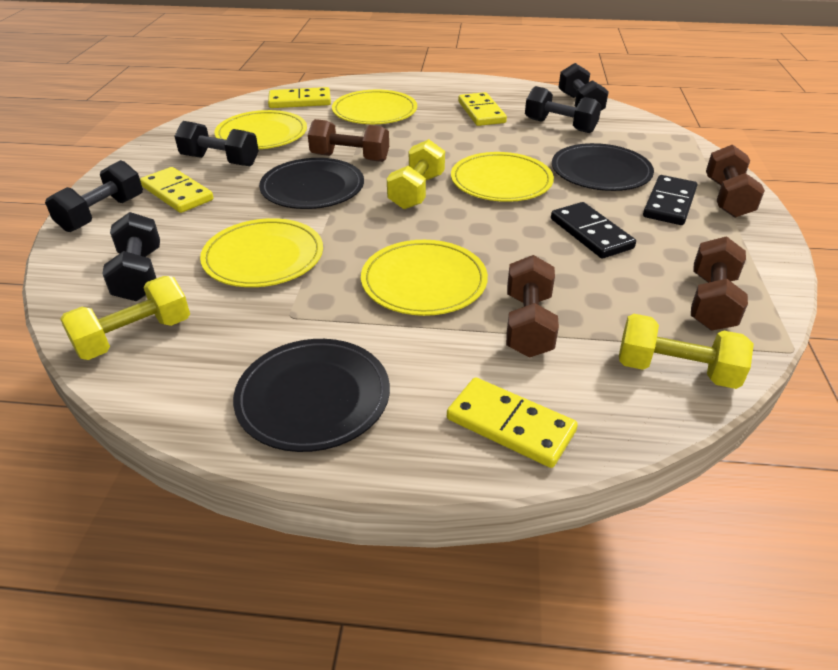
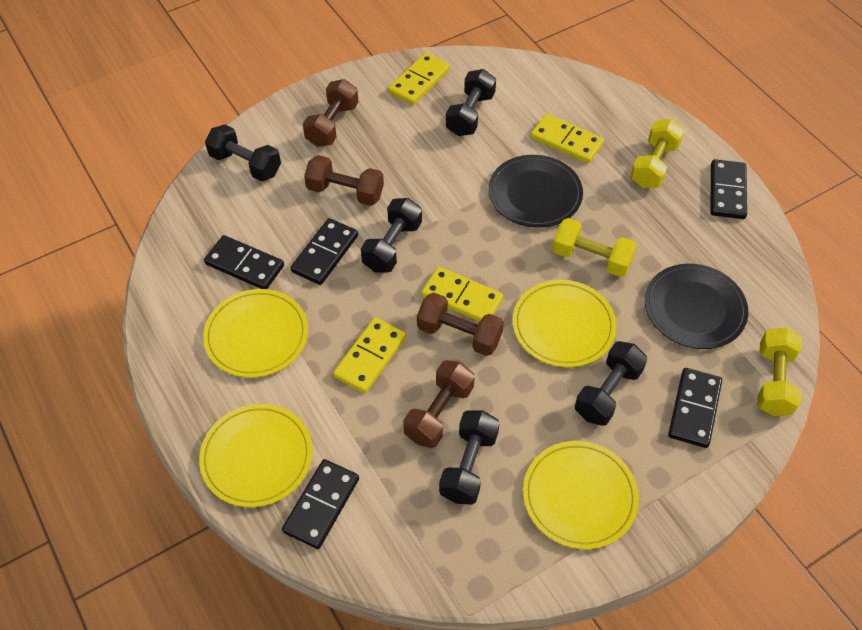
black domino: [551,202,636,258] [643,175,697,225] = 2 -> [204,235,284,289] [282,459,359,549] [291,218,358,285] [668,368,722,448] [710,159,747,219] = 5
black plate: [233,339,390,452] [259,158,364,209] [552,143,654,191] = 3 -> [488,155,583,228] [645,264,748,349] = 2
yellow plate: [200,218,323,287] [215,110,307,149] [332,90,417,124] [361,240,488,316] [451,152,554,202] = 5 -> [199,404,313,507] [203,289,308,378] [512,280,616,367] [523,441,639,549] = 4

